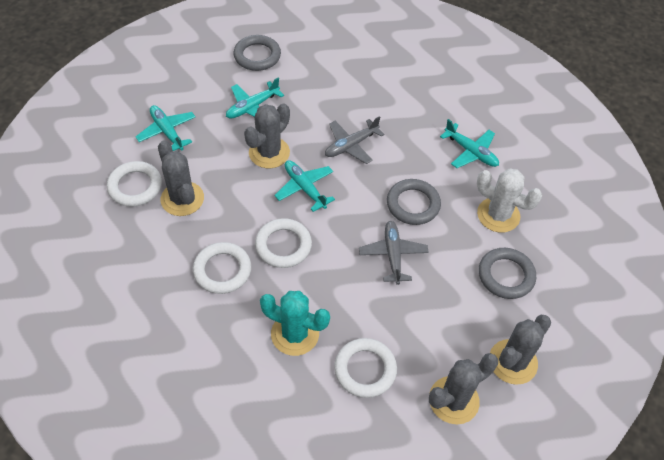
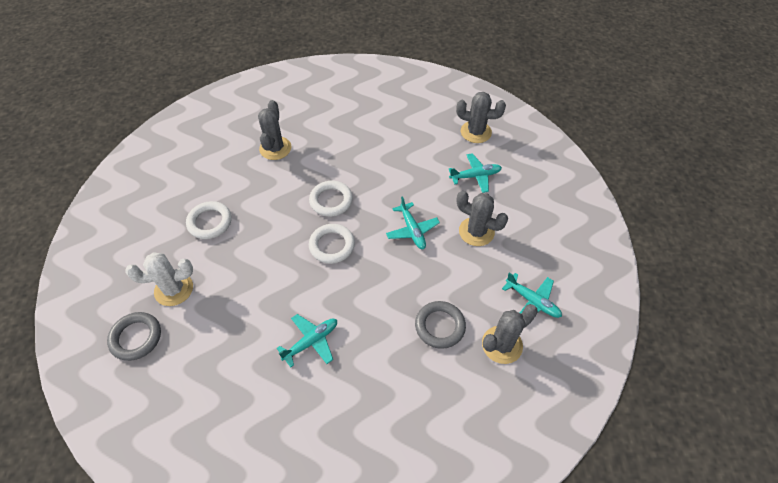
grey plane: [325,116,384,164] [359,221,429,285] = 2 -> none = 0
grey ring: [234,35,281,71] [387,179,441,225] [479,248,536,299] = 3 -> [107,312,161,361] [415,301,466,349] = 2
turquoise cactus: [260,291,330,356] = 1 -> none = 0
white ring: [107,161,162,207] [193,242,251,294] [255,218,312,268] [334,338,397,398] = 4 -> [186,201,232,239] [309,181,353,217] [309,224,355,264] = 3

